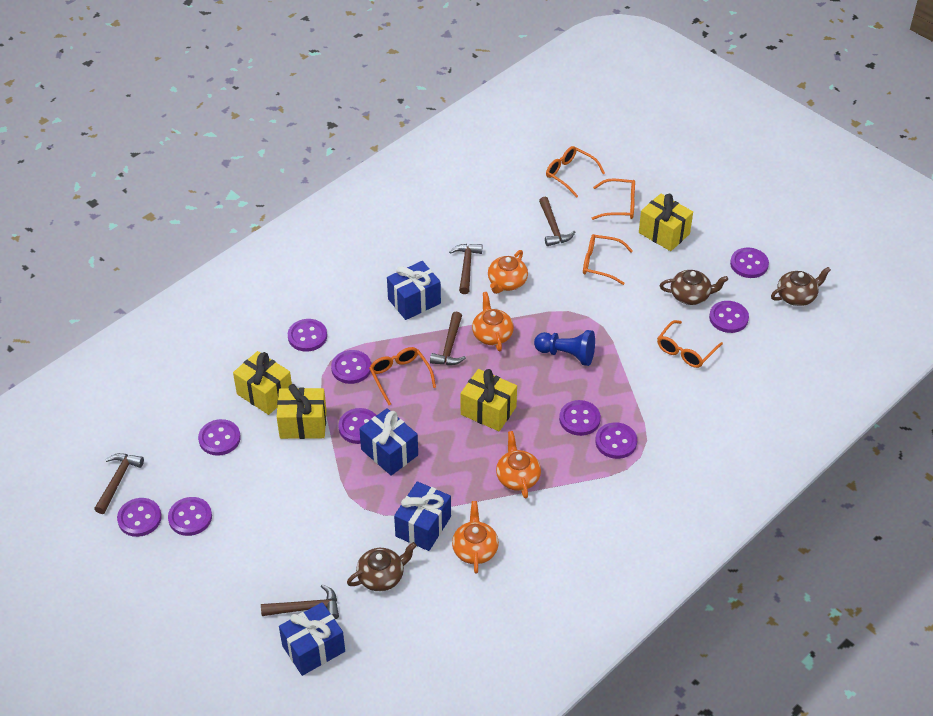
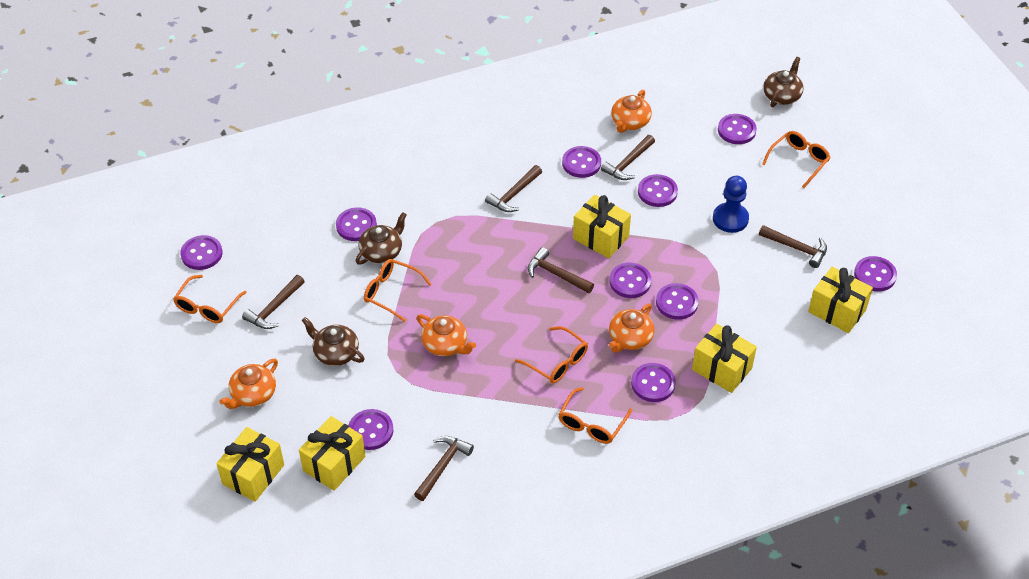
blue gift: [279,602,345,676] [359,408,418,476] [387,261,441,320] [394,481,451,551] = 4 -> none = 0
brown hammer: [94,453,144,514] [261,584,339,619] [430,312,466,365] [449,244,482,294] [539,197,575,246] = 5 -> [242,275,305,329] [414,436,474,501] [485,165,542,212] [528,247,594,293] [601,135,655,180] [759,225,827,268] = 6
yellow gift: [233,351,292,415] [277,384,326,439] [461,369,517,431] [639,194,693,251] = 4 -> [216,427,284,502] [299,416,365,491] [573,195,631,258] [692,324,757,393] [808,267,873,333] = 5

